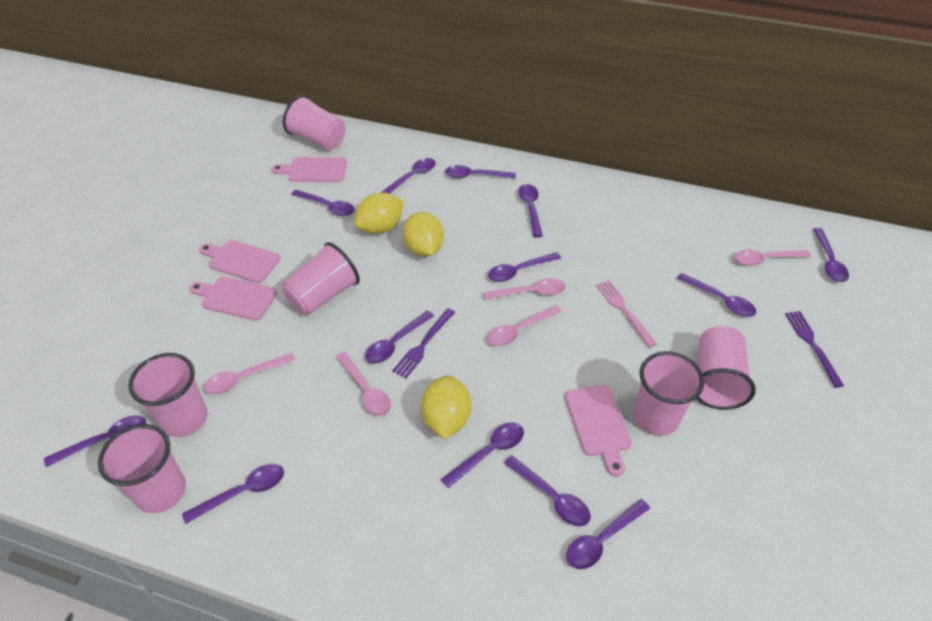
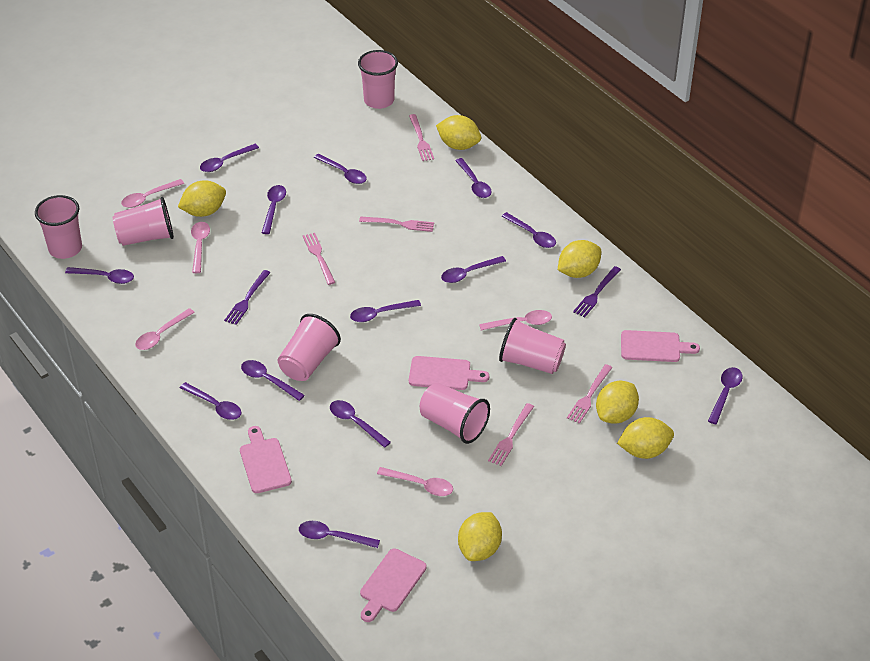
pink fork: [596,280,657,347] = 1 -> [303,233,335,285] [359,216,434,232] [409,114,434,161] [488,403,534,466] [567,364,613,424] = 5
yellow lemon: [355,192,404,234] [403,212,444,257] [421,375,472,439] = 3 -> [178,180,226,217] [436,115,481,150] [458,512,502,561] [558,240,601,278] [596,381,639,424] [617,417,674,459] = 6

